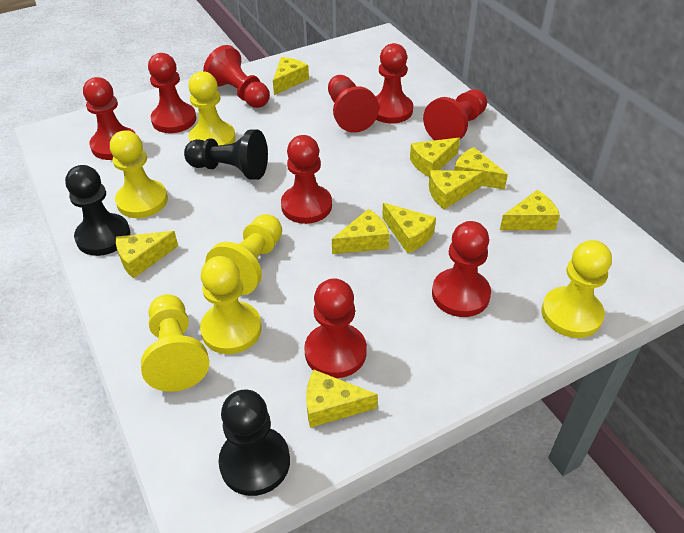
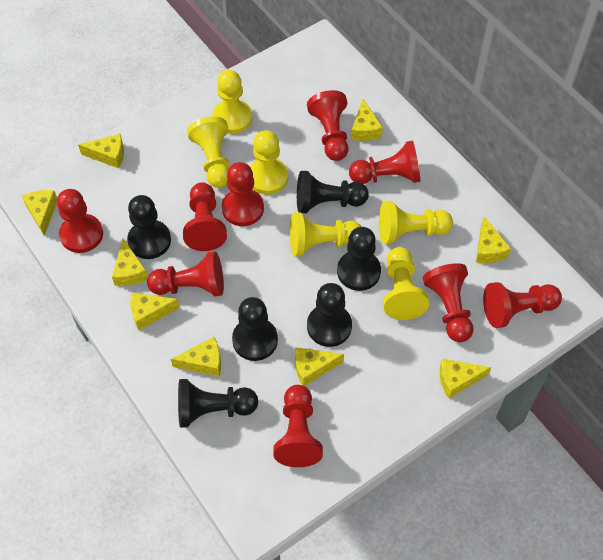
black pawn: [65,165,130,256] [184,130,268,180] [218,390,290,496] = 3 -> [127,195,171,259] [178,379,258,428] [232,297,278,361] [297,171,369,214] [307,283,352,347] [337,227,381,291] = 6

